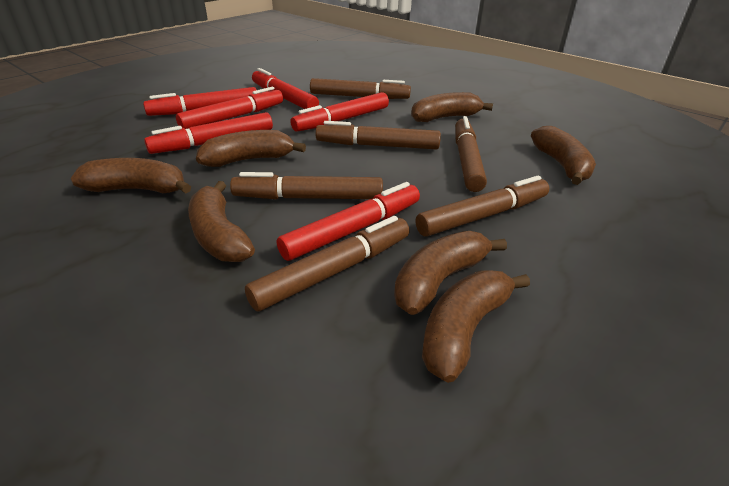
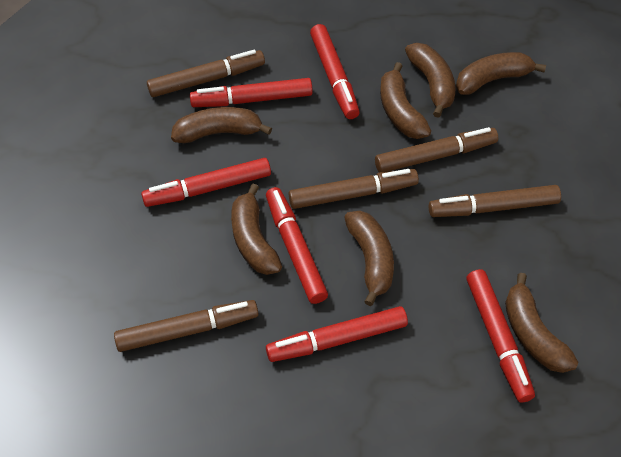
brown marker: [230,172,383,199] [245,216,409,312] [310,78,411,99] [315,121,441,149] [416,175,549,236] [455,116,487,192] = 6 -> [114,300,258,352] [147,50,265,97] [289,169,419,209] [375,127,498,173] [429,185,561,217] = 5

